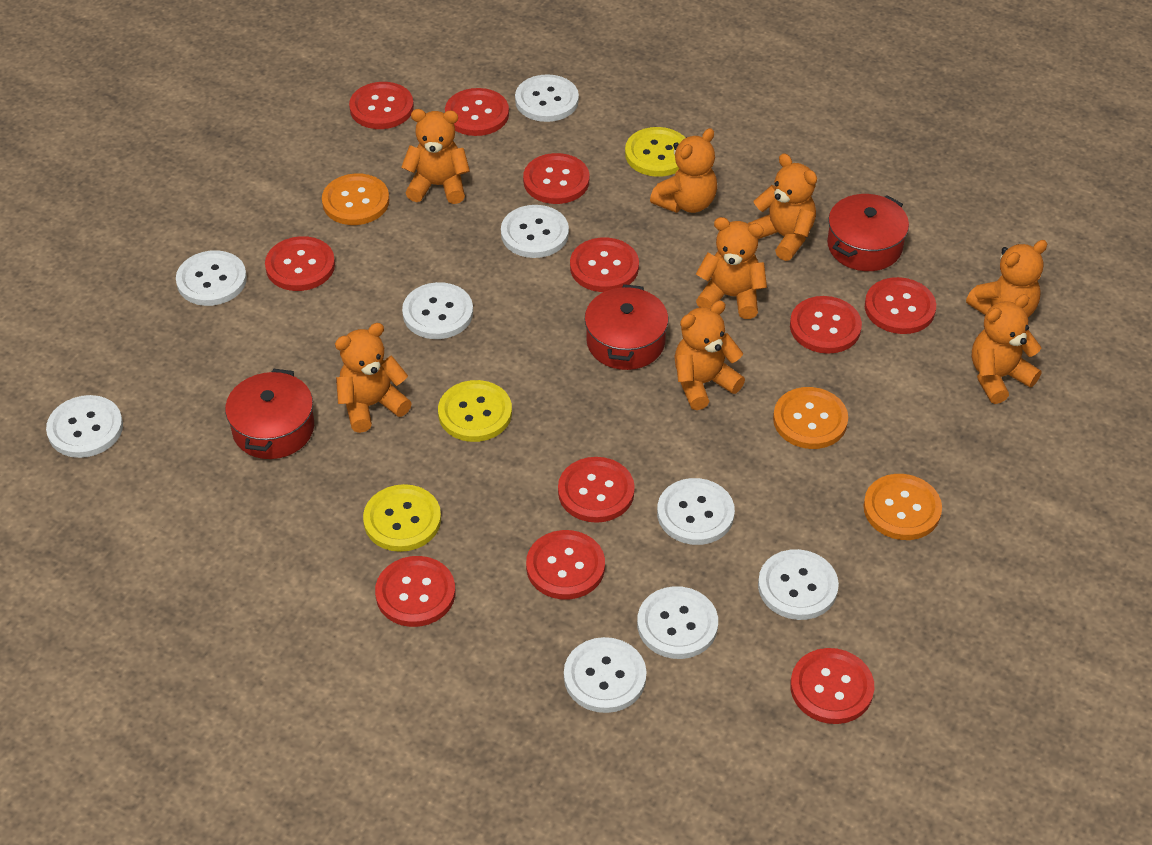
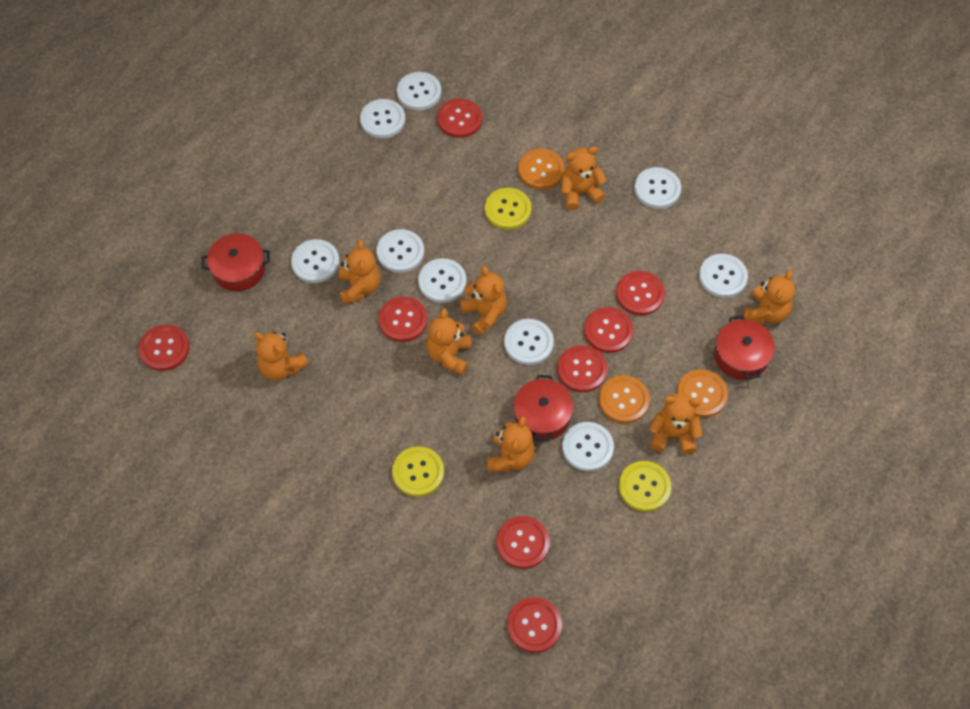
red button: [265,236,335,291] [349,82,414,129] [375,556,455,627] [445,88,509,136] [523,153,589,204] [526,530,605,599] [558,457,635,523] [570,238,639,292] [790,296,862,354] [790,648,874,724] [865,277,936,334] = 11 -> [139,325,190,371] [378,297,428,342] [437,99,482,138] [496,516,550,569] [507,597,562,653] [557,345,607,392] [584,307,634,353] [616,271,665,315] = 8

